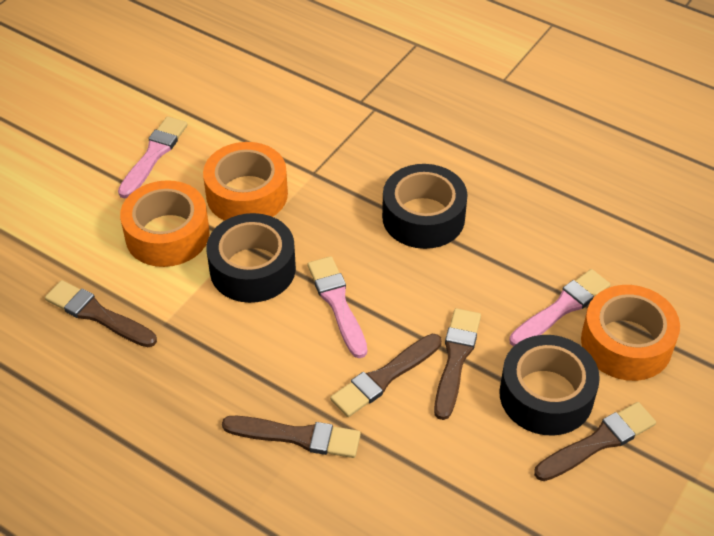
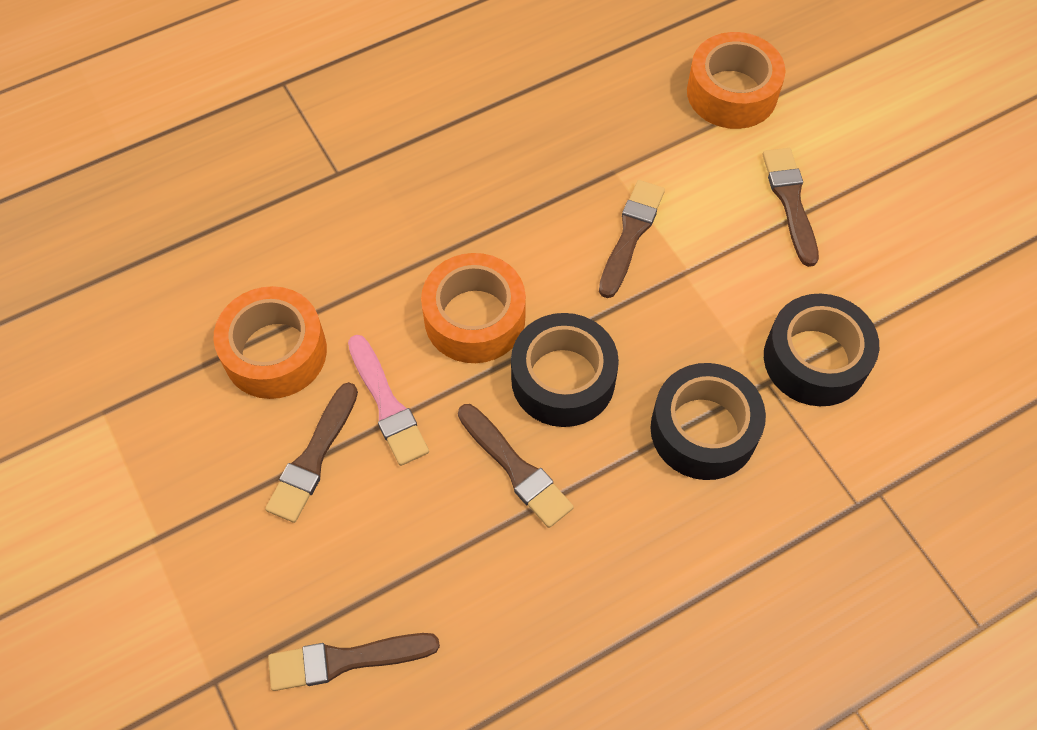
pink brush: [118,116,188,199] [308,256,367,358] [509,269,610,347] = 3 -> [348,335,429,466] = 1

